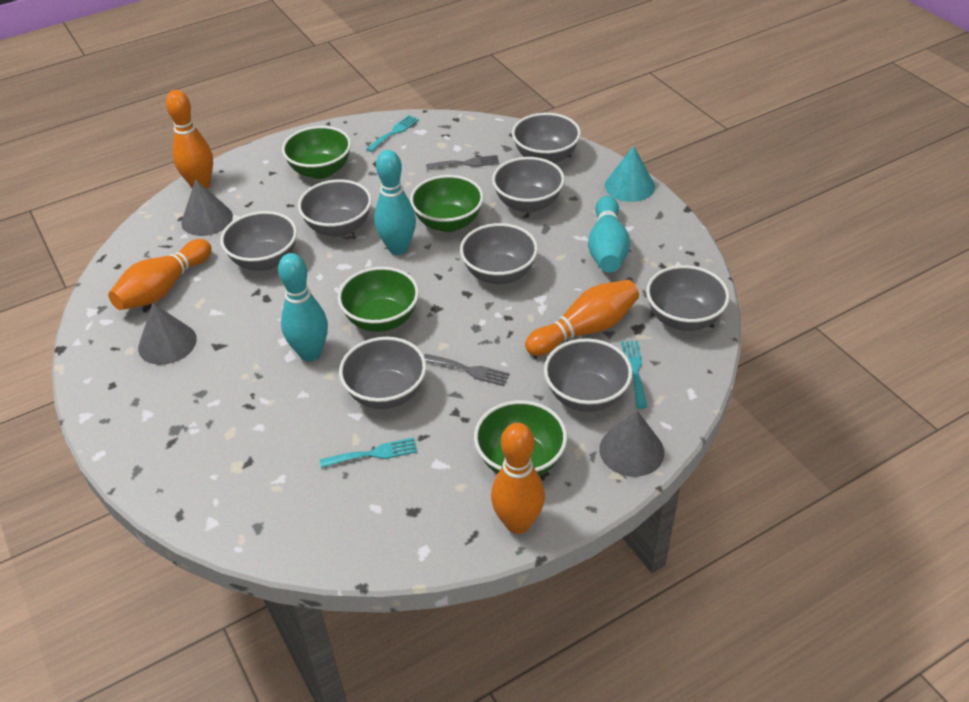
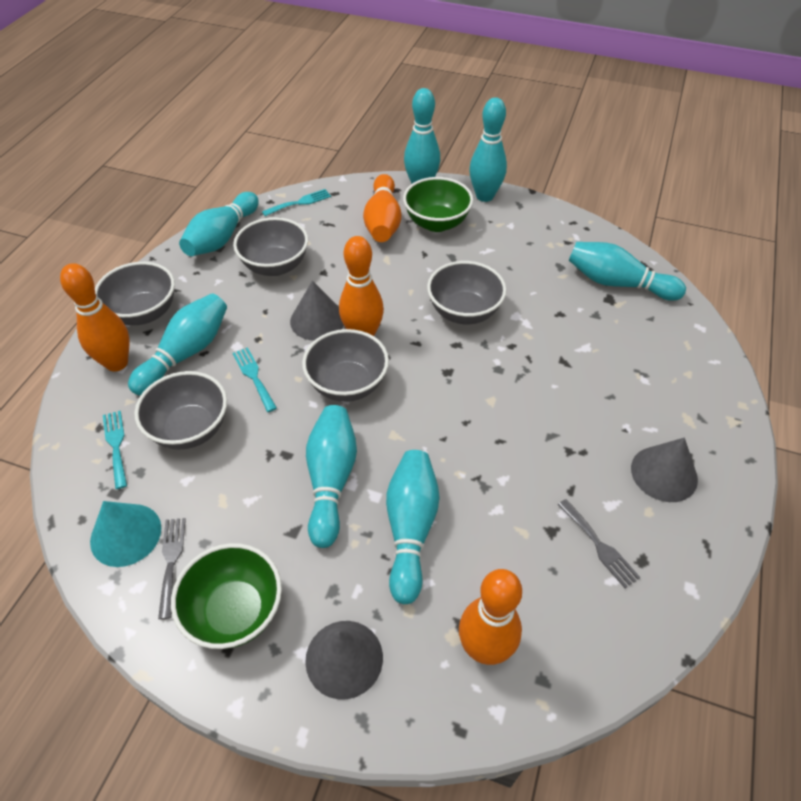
green bowl: [282,126,351,179] [337,267,419,332] [410,175,484,232] [474,400,567,476] = 4 -> [171,543,282,649] [403,177,473,232] = 2
grey bowl: [220,211,297,271] [298,179,372,237] [339,337,426,409] [460,223,538,284] [492,157,565,213] [512,113,581,164] [544,338,633,412] [646,265,730,331] = 8 -> [95,262,175,325] [134,371,227,450] [233,217,308,276] [302,329,389,402] [427,261,507,324] = 5
turquoise bowling pin: [278,253,328,361] [374,150,416,255] [588,196,630,273] = 3 -> [128,294,227,395] [179,192,259,256] [306,405,357,548] [386,450,440,604] [404,88,440,184] [469,97,507,202] [569,242,686,301] = 7

